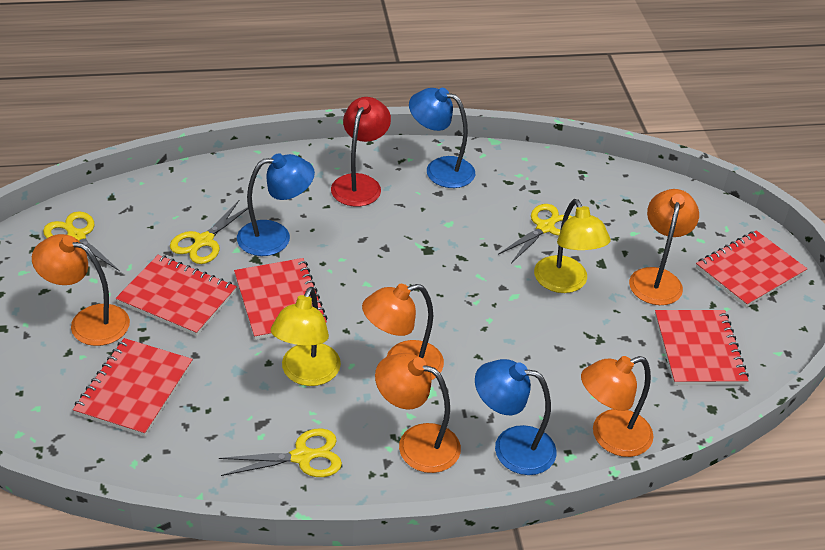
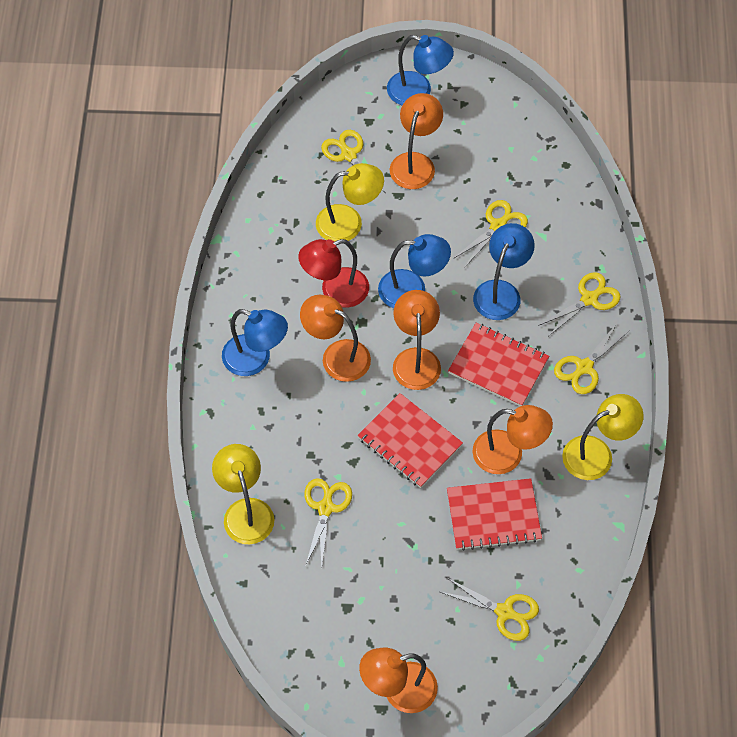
blue lamp: [237,153,315,256] [409,88,475,188] [475,359,557,475] = 3 -> [222,309,288,376] [378,234,451,308] [387,35,454,105] [473,223,535,320] = 4
red notebook: [73,338,193,436] [116,255,237,336] [234,258,328,340] [655,310,749,385] [696,230,807,307] = 5 -> [357,393,463,488] [447,478,542,551] [448,323,549,406] = 3
yellow lamp: [271,287,341,386] [534,199,611,293] = 2 -> [212,444,275,544] [316,163,384,242] [562,394,644,480] = 3
yellow scissors: [43,211,120,271] [170,200,248,264] [219,428,342,477] [498,204,572,263] = 4 -> [305,478,352,567] [321,130,385,192] [440,577,539,641] [453,200,528,268] [538,272,621,336] [554,322,630,394] = 6

